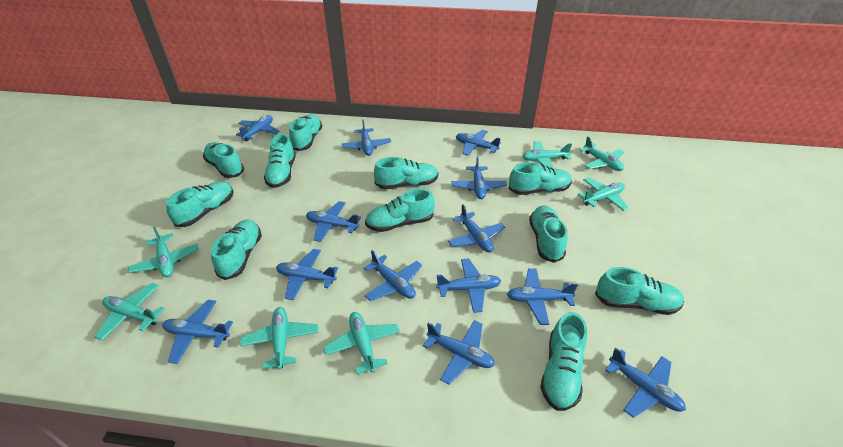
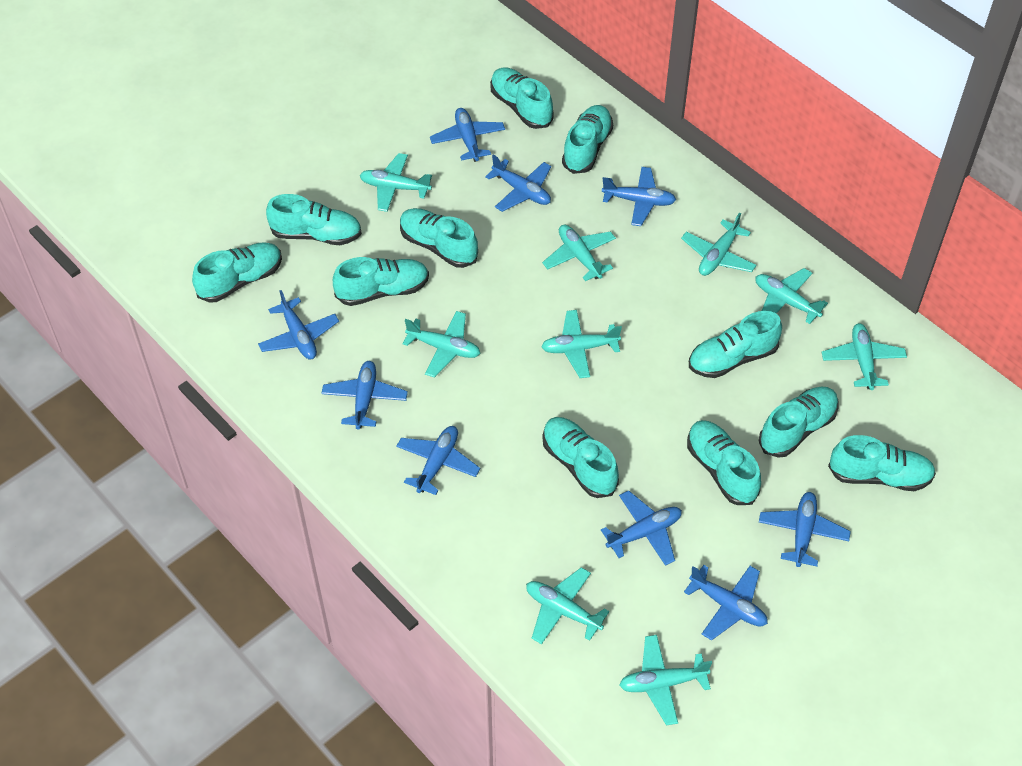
blue plane: [162,300,233,364] [236,115,280,142] [276,249,338,300] [306,201,361,242] [342,120,391,156] [364,250,422,301] [423,320,495,384] [436,259,501,313] [448,204,505,252] [452,156,507,199] [456,130,501,156] [507,269,578,325] [605,347,686,418] = 13 -> [258,290,339,359] [321,361,408,430] [396,426,480,495] [430,108,505,162] [485,154,551,212] [601,491,682,566] [602,167,676,226] [684,565,768,641] [759,492,851,567] = 9
turquoise plane: [95,283,165,341] [128,226,199,277] [240,307,319,370] [324,312,400,374] [522,141,572,169] [578,177,629,211] [579,136,624,171] = 7 -> [360,153,432,212] [403,311,481,378] [526,567,609,644] [541,310,622,378] [542,225,616,281] [619,635,712,726] [681,212,757,276] [756,268,828,324] [822,323,907,390] = 9

